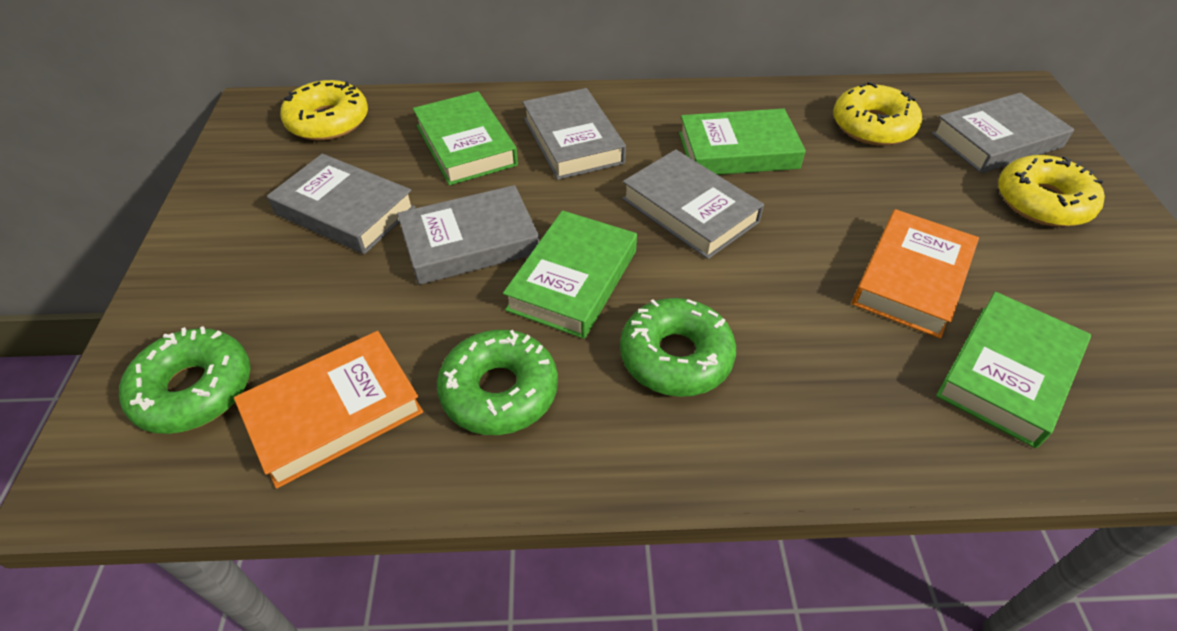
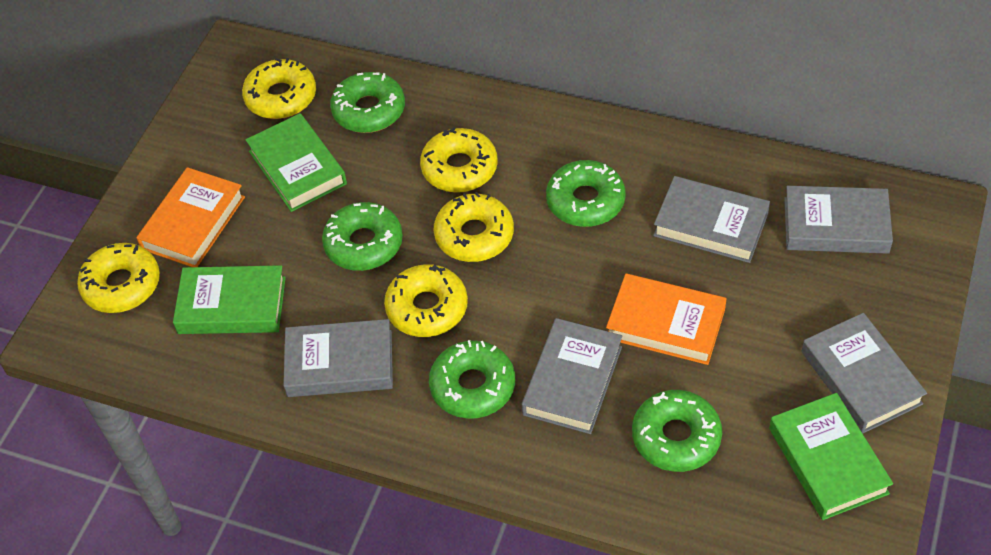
green book: [413,91,518,185] [503,210,637,339] [679,109,806,175] [936,292,1091,448] = 4 -> [173,265,286,334] [246,113,347,212] [769,393,893,520] = 3
green donut: [119,326,251,434] [437,330,558,435] [620,298,736,397] = 3 -> [322,202,403,271] [330,72,405,133] [429,340,515,419] [546,160,626,227] [632,390,722,472] = 5
yellow donut: [281,80,368,141] [833,82,922,146] [998,155,1105,227] = 3 -> [77,243,160,313] [242,58,316,119] [384,264,468,337] [420,127,498,193] [434,192,514,262] = 5

